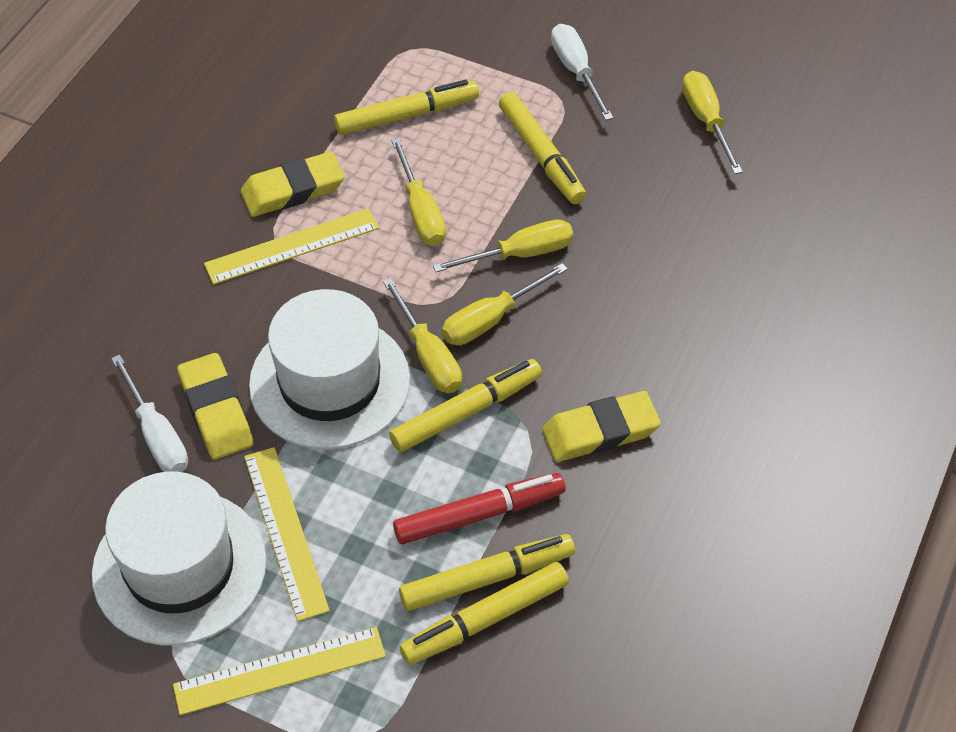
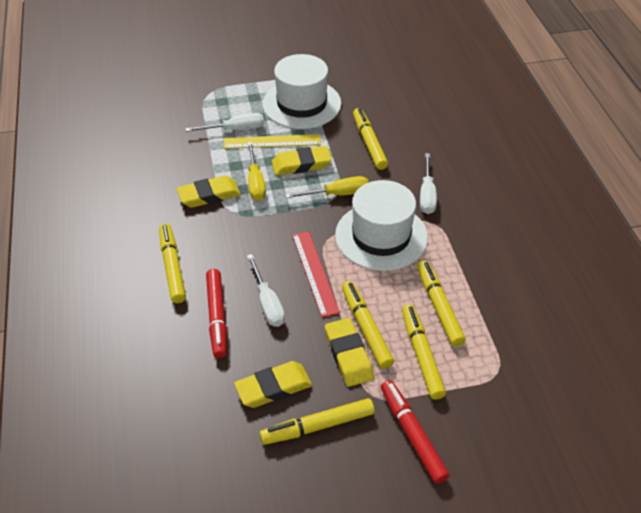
red marker: [393,473,565,544] = 1 -> [206,269,227,358] [381,380,449,484] = 2
red ruler: none = 0 -> [292,231,340,317] = 1
white screwdriver: [111,354,188,472] [551,24,613,120] = 2 -> [186,113,264,132] [247,254,285,327] [420,153,437,214] = 3
yellow eraser: [177,353,253,459] [241,152,344,217] [542,391,661,462] = 3 -> [177,176,241,208] [234,361,312,408] [272,146,332,175] [325,318,374,387] = 4
yellow marker: [334,80,479,135] [389,359,542,452] [399,534,575,611] [400,562,569,665] [499,92,586,204] = 5 -> [159,224,186,303] [260,398,375,445] [342,281,394,369] [353,108,388,170] [402,304,446,400] [417,260,466,347] = 6
yellow ruler: [173,627,386,715] [204,208,379,285] [244,447,330,621] = 3 -> [224,134,321,149] = 1
yellow screwdriver: [383,278,462,393] [391,138,446,246] [433,219,573,272] [442,263,568,345] [682,71,743,174] = 5 -> [248,142,266,201] [285,176,369,198] = 2

